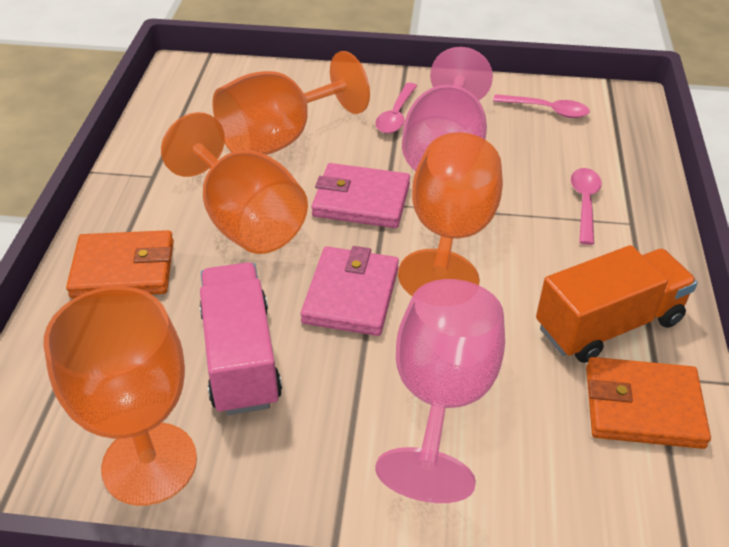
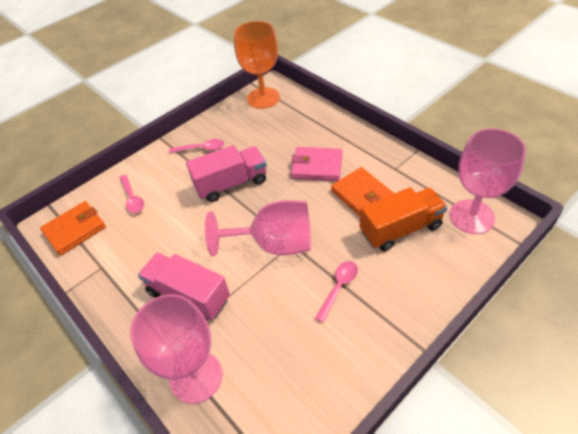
orange goblet: [44,286,197,506] [161,112,308,254] [212,51,370,155] [398,132,503,296] = 4 -> [234,21,280,109] = 1
pink goblet: [376,279,505,503] [402,47,493,171] = 2 -> [130,294,222,404] [205,200,311,256] [450,128,526,234] = 3
pink truck: [199,262,282,415] = 1 -> [138,253,230,320] [186,145,267,202] = 2
pink wallet: [301,246,399,336] [312,163,410,228] = 2 -> [291,147,343,181] = 1

